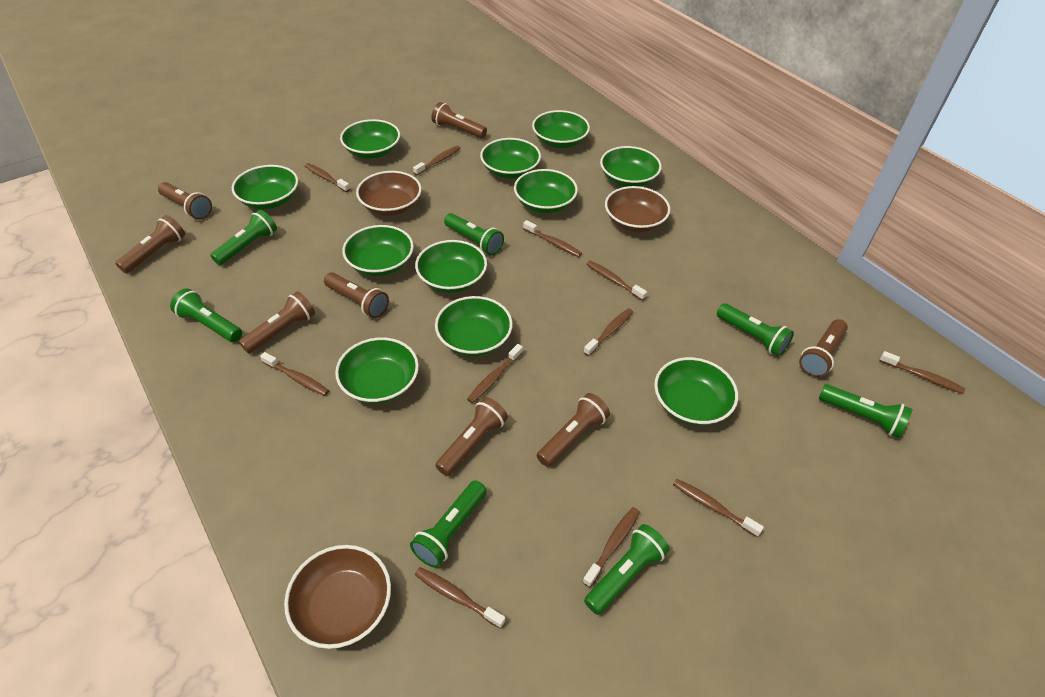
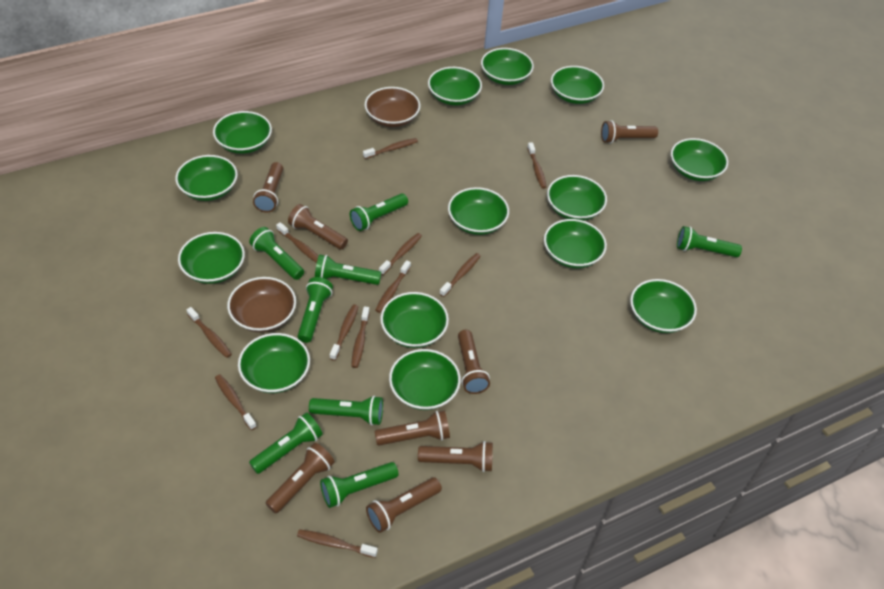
brown bowl: [284,545,391,649] [356,171,422,216] [605,186,670,232] = 3 -> [227,277,296,332] [365,87,421,127] = 2
green bowl: [232,165,298,209] [335,337,419,404] [340,119,400,159] [342,225,414,276] [415,240,487,293] [435,296,513,356] [480,138,541,179] [514,169,578,213] [532,110,590,148] [600,146,662,187] [654,357,738,426] = 11 -> [175,155,238,201] [178,232,245,284] [213,111,272,154] [238,333,310,393] [380,292,449,348] [389,349,461,410] [428,67,482,105] [448,187,509,235] [481,48,534,85] [544,219,607,268] [547,175,607,221] [551,66,604,104] [630,279,697,333] [671,138,728,181] = 14
green flashlight: [170,288,242,342] [210,210,277,265] [410,480,487,568] [444,213,504,256] [584,524,669,615] [717,303,794,357] [819,384,913,438] = 7 -> [249,227,304,280] [249,412,323,474] [298,277,333,343] [309,396,383,425] [315,254,381,285] [320,462,398,508] [350,193,408,231] [677,226,742,257] = 8

